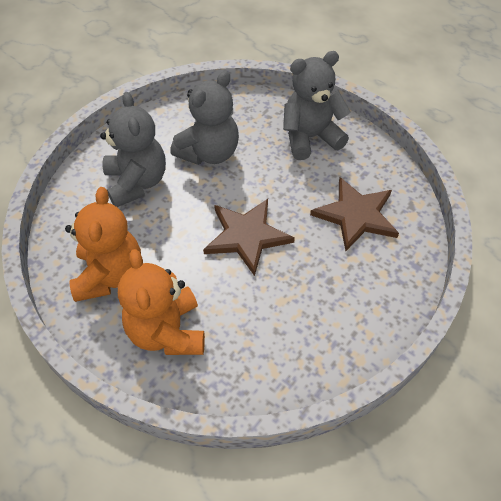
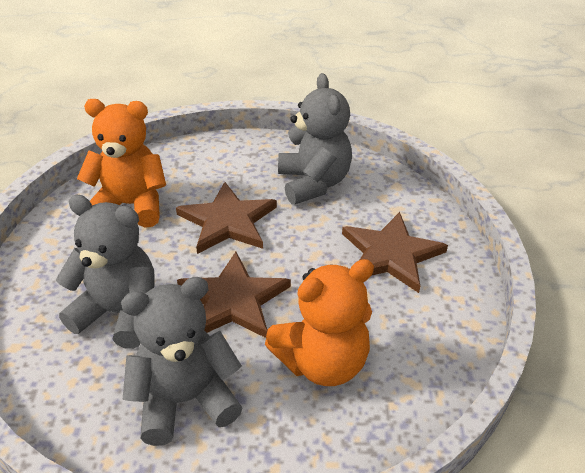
brown star: [203,199,295,276] [310,177,399,251] = 2 -> [176,182,277,254] [177,252,291,338] [342,212,448,293] = 3

